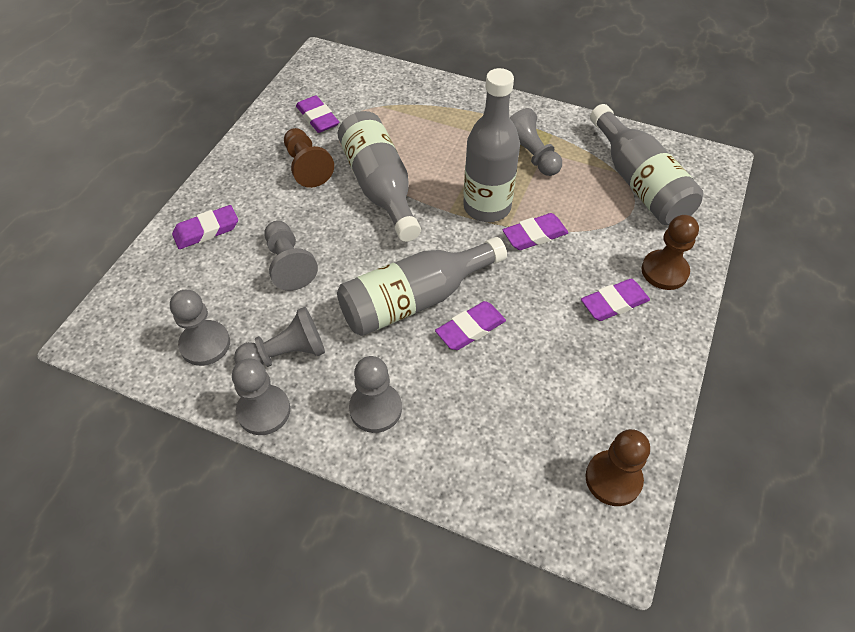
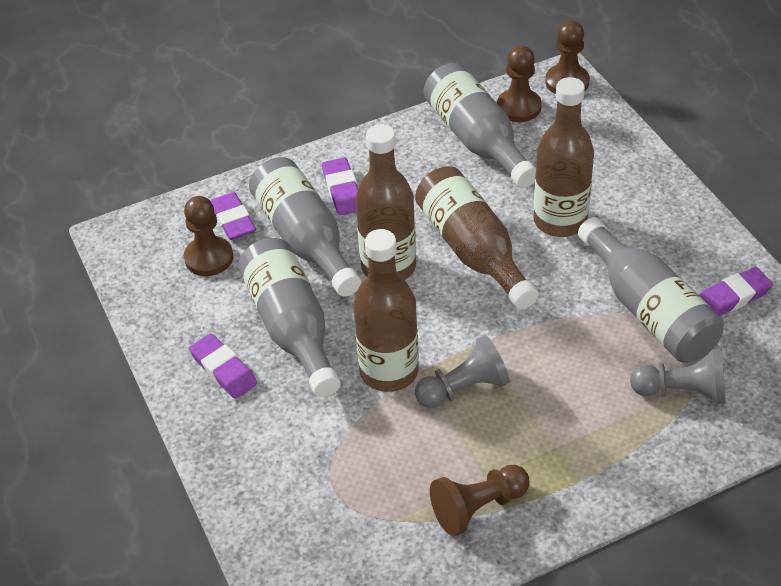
brown bottle: none = 0 -> [353,229,419,392] [355,124,416,280] [415,166,539,309] [533,77,594,237] = 4
brown pawn: [284,128,334,188] [585,429,650,506] [641,215,699,290] = 3 -> [184,196,233,276] [430,465,530,536] [497,46,542,122] [545,21,589,94] = 4
grey pawn: [170,290,230,366] [232,358,290,435] [234,307,325,367] [264,221,318,291] [349,356,402,433] [510,108,562,176] = 6 -> [415,335,510,408] [630,349,725,404] = 2
purple eraser: [172,205,238,249] [296,95,339,133] [435,301,506,350] [503,213,568,250] [581,279,650,321] = 5 -> [189,333,257,399] [210,192,256,240] [322,157,358,215] [699,267,773,316] = 4

